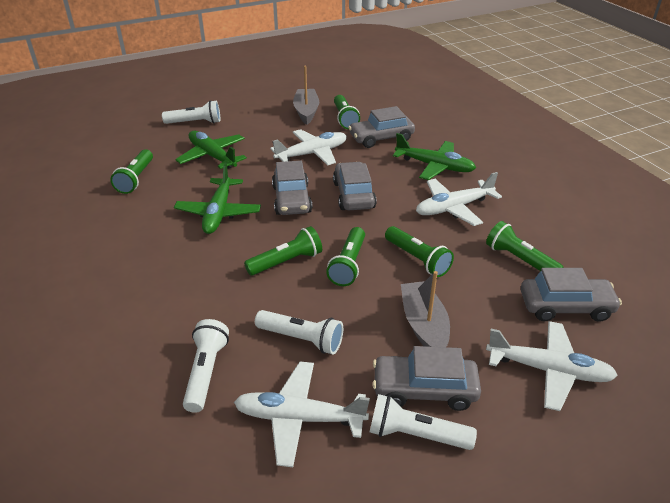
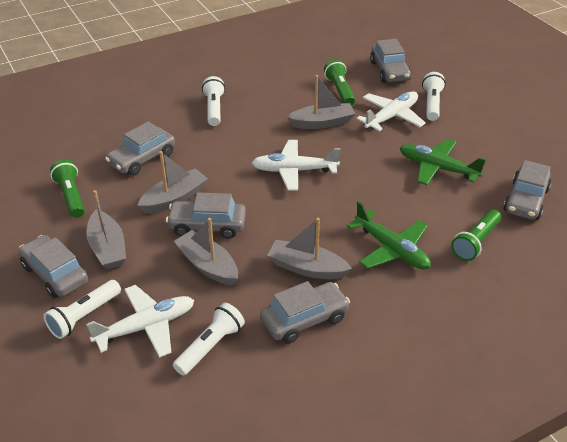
green flashlight: [110,149,153,194] [244,226,322,276] [326,227,365,286] [334,95,360,129] [385,226,454,277] [486,221,564,271] = 6 -> [50,159,85,218] [324,59,355,106] [451,210,501,261] = 3
green plane: [174,163,261,234] [175,131,247,169] [393,133,476,180] = 3 -> [347,201,431,269] [400,139,486,185] = 2
grey boat: [293,65,319,124] [401,271,450,347] = 2 -> [86,190,126,270] [137,151,208,214] [174,218,238,285] [267,218,352,279] [287,75,355,129] = 5
grey car: [272,161,312,215] [333,162,377,210] [348,106,415,148] [372,346,481,411] [521,268,622,322] = 5 -> [19,235,88,298] [105,121,175,176] [166,192,246,239] [260,281,350,344] [370,39,411,83] [503,160,551,220] = 6
white plane: [234,361,370,467] [270,129,347,166] [416,172,502,226] [486,321,618,411] = 4 -> [86,285,194,358] [252,140,341,191] [356,91,426,131] = 3

